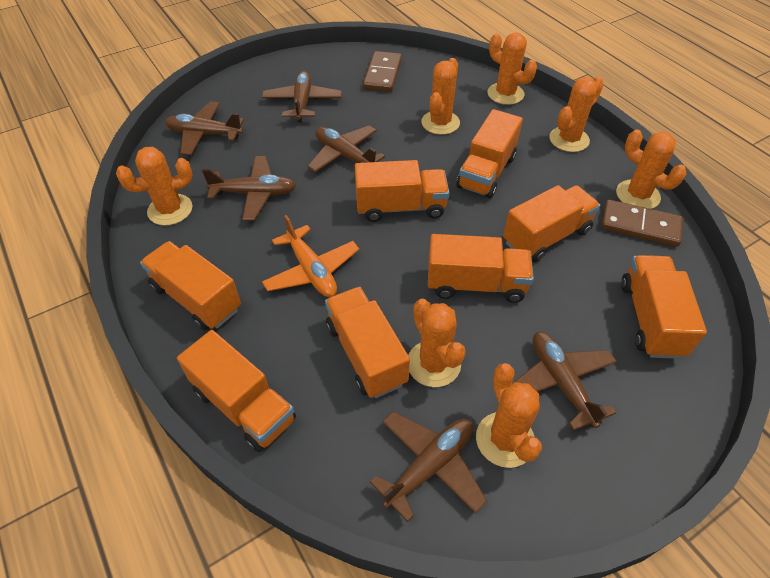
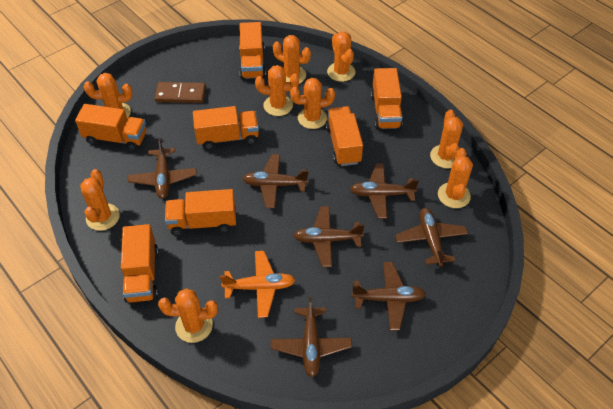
brown domino: [363,51,402,92] [601,200,683,247] = 2 -> [155,82,206,103] = 1
brown plane: [165,101,244,155] [202,156,296,221] [262,71,342,122] [308,126,385,172] [370,411,487,522] [512,332,617,431] = 6 -> [128,138,197,199] [242,154,309,208] [271,297,352,377] [293,206,365,267] [350,163,419,219] [351,262,426,330] [395,207,468,266] = 7
orange cactus: [116,147,192,226] [408,299,466,387] [421,58,460,135] [476,363,542,468] [487,32,537,105] [549,77,604,152] [616,129,686,209] = 7 -> [80,169,120,231] [84,73,133,118] [158,288,218,343] [255,65,299,116] [273,35,311,84] [290,78,335,129] [327,32,355,82] [430,110,463,168] [438,148,473,208] = 9
orange truck: [140,241,241,331] [177,330,296,452] [325,287,410,398] [355,160,449,222] [428,234,534,303] [457,109,523,198] [503,185,600,262] [621,255,707,359] = 8 -> [75,104,146,151] [121,224,159,303] [165,189,236,236] [193,106,259,150] [239,22,266,80] [325,106,363,166] [371,68,403,130] = 7

